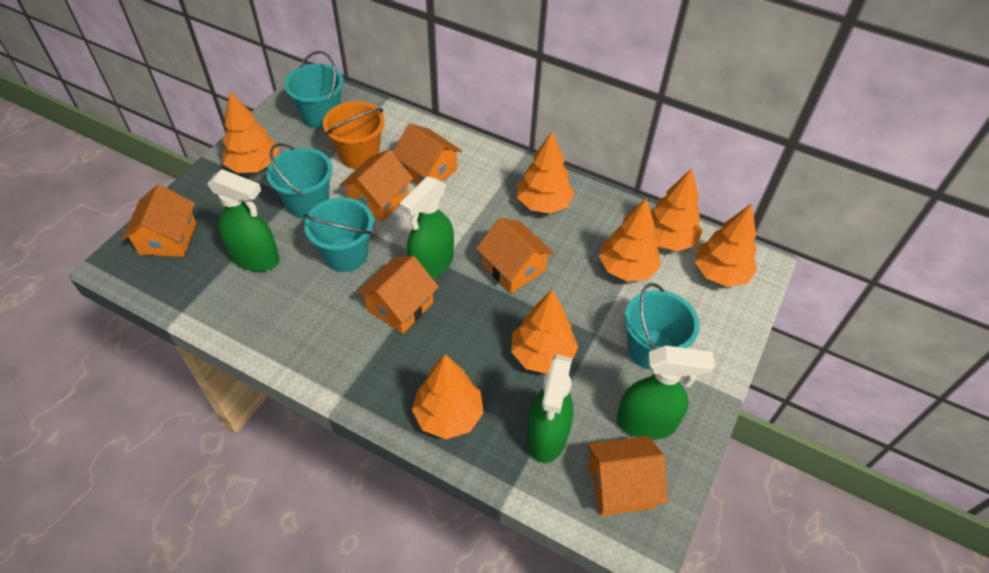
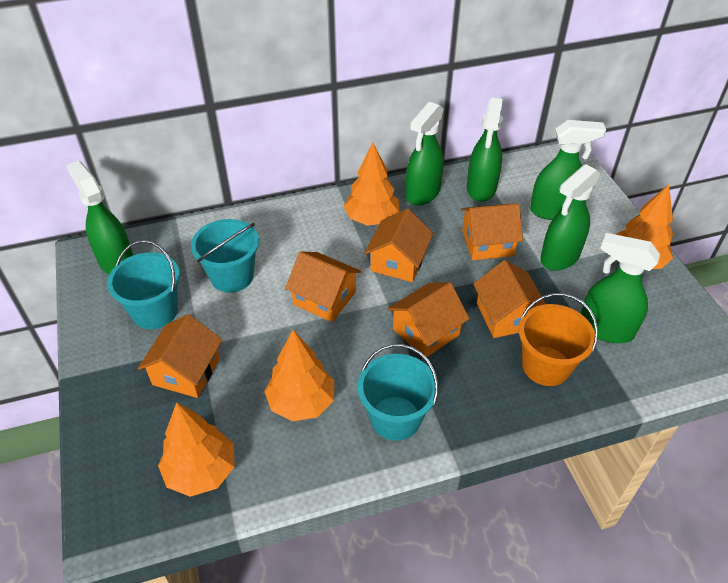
green spray bottle: [207,169,279,271] [400,176,454,279] [527,354,573,463] [617,346,715,440] = 4 -> [66,161,133,274] [406,101,444,205] [467,98,503,202] [530,120,606,220] [540,164,600,271] [581,233,660,343] = 6
orange tree: [223,91,279,173] [412,354,484,439] [511,290,578,374] [517,131,574,214] [599,198,661,282] [651,168,703,251] [695,203,757,287] = 7 -> [158,402,234,497] [265,330,334,422] [344,143,399,226] [616,184,673,269] = 4
turquoise bucket: [266,143,333,219] [284,51,344,129] [303,197,374,272] [624,283,700,370] = 4 -> [107,240,180,329] [191,219,259,293] [358,344,438,441] = 3

